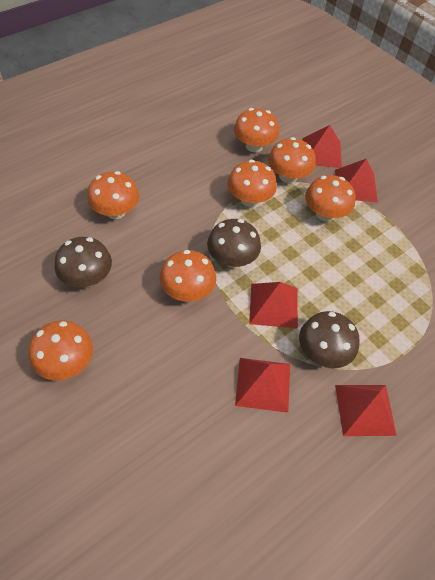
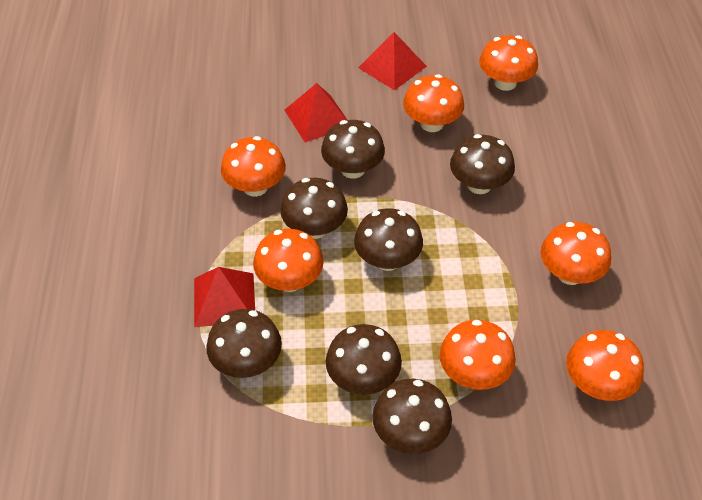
brown mushroom: [54,237,112,287] [207,219,261,267] [299,311,360,368] = 3 -> [206,309,282,378] [280,178,348,239] [321,120,385,179] [326,324,402,395] [354,208,423,271] [373,379,452,454] [450,134,515,194] = 7
red pyramid: [235,358,290,413] [249,282,298,329] [303,125,342,168] [335,159,378,202] [335,385,397,436] = 5 -> [194,267,255,327] [284,83,347,143] [358,32,427,90] = 3

